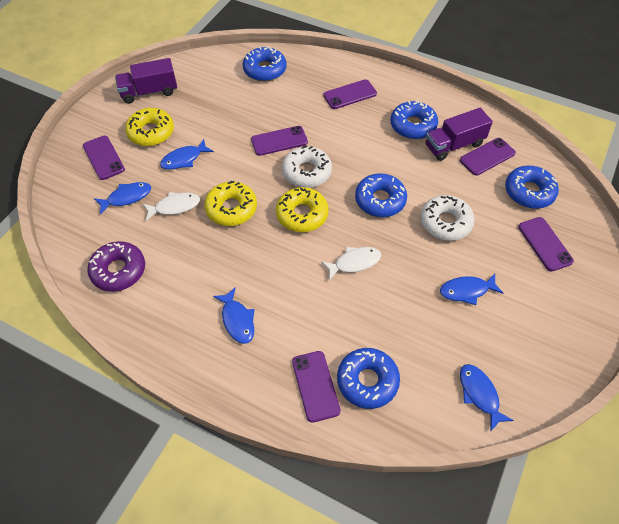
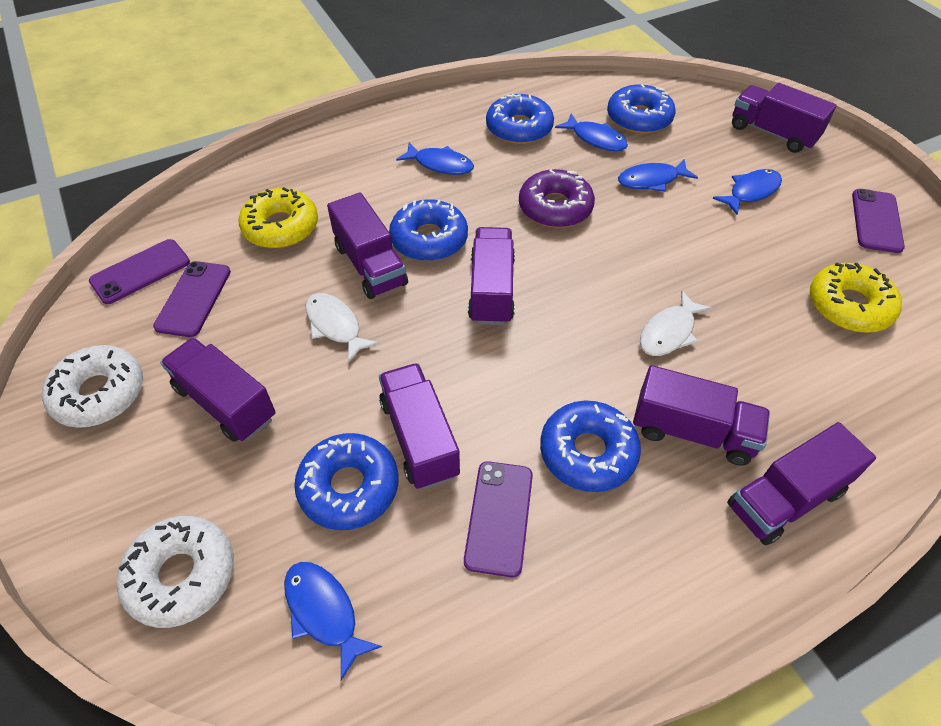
purple phone: [83,136,125,180] [251,126,308,156] [292,351,341,423] [323,79,377,109] [460,138,516,176] [518,217,574,272] = 6 -> [89,239,190,304] [153,261,231,337] [464,461,533,577] [852,189,905,253] = 4
purple truck: [115,58,177,104] [425,108,493,161] = 2 -> [160,338,276,442] [327,193,408,299] [379,363,460,489] [468,227,515,325] [633,365,770,466] [727,422,876,545] [732,83,837,153] = 7
yellow donut: [125,108,174,146] [204,181,257,226] [276,187,329,232] = 3 -> [239,187,318,248] [810,262,902,333] = 2

